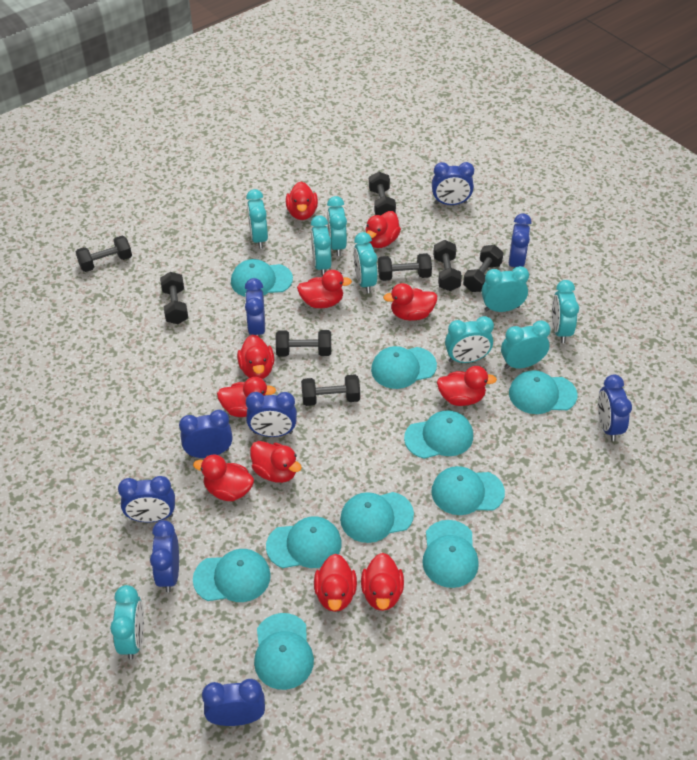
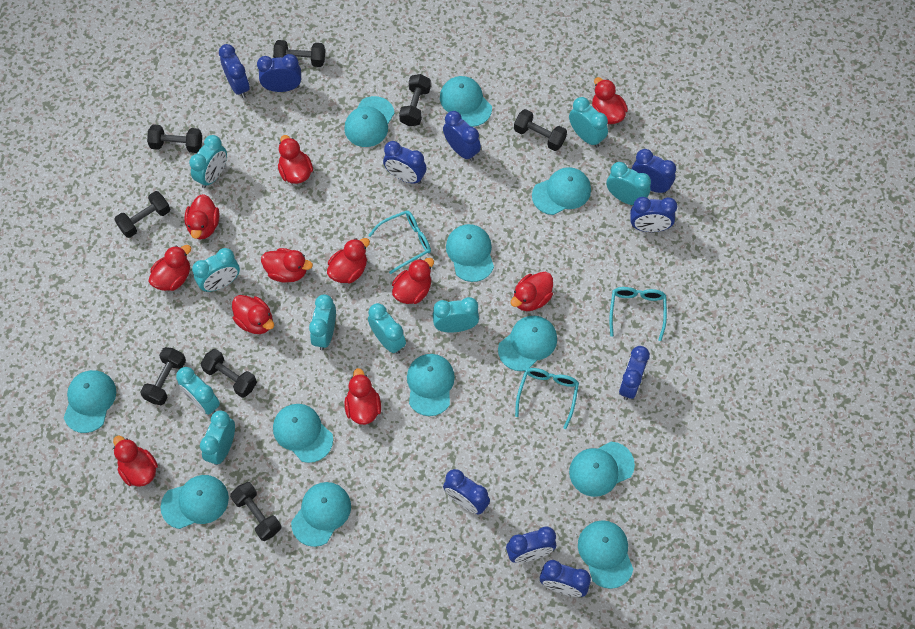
blue clock: [118,476,175,522] [150,520,179,592] [179,410,233,458] [202,679,265,726] [245,278,265,337] [246,392,297,437] [432,162,474,205] [509,214,531,268] [598,375,632,441] = 9 -> [219,44,250,98] [257,54,301,92] [383,141,427,184] [443,111,481,161] [443,469,490,514] [506,526,556,563] [540,560,591,597] [619,346,650,400] [630,197,677,232] [632,149,676,194] = 10
turquoise cap: [193,549,271,602] [231,259,293,297] [254,613,314,690] [266,516,342,568] [340,492,414,543] [371,346,437,389] [404,410,473,459] [422,520,479,588] [431,466,505,515] [509,370,577,414] = 10 -> [64,370,116,433] [160,475,229,529] [273,404,333,463] [291,482,351,547] [344,96,395,147] [407,354,455,416] [440,76,492,127] [446,224,494,282] [498,316,557,371] [532,167,591,215] [569,442,635,497] [578,520,633,589] = 12
turquoise glasses: none = 0 -> [368,210,431,274] [515,368,579,429] [609,287,667,341] = 3

